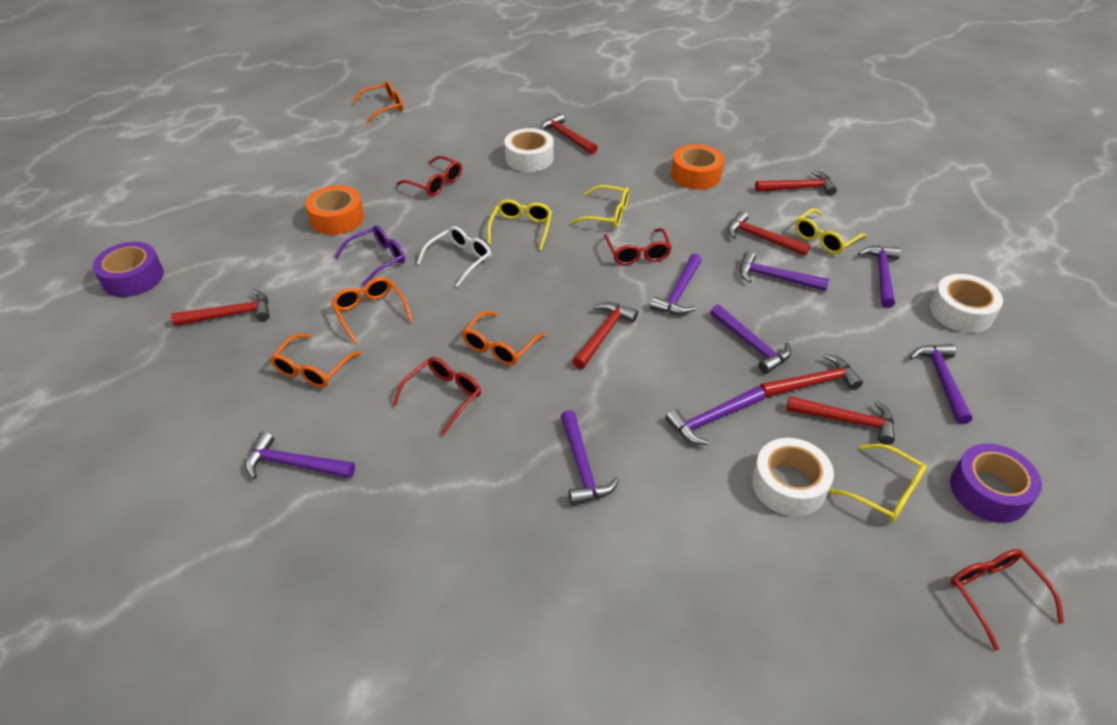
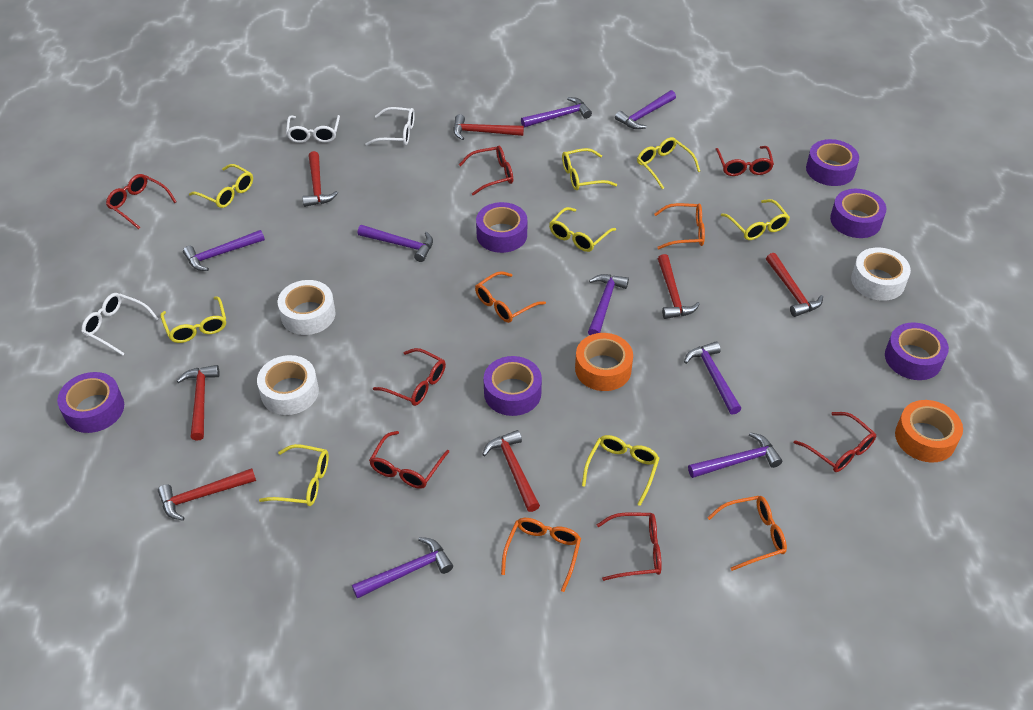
purple glasses: [335,225,405,286] = 1 -> none = 0
purple tape: [93,242,164,297] [950,444,1042,523] = 2 -> [57,372,124,433] [476,202,527,253] [484,356,542,416] [806,139,859,186] [830,189,886,238] [885,322,949,380] = 6
red glasses: [392,357,481,436] [396,156,462,196] [604,228,672,265] [950,549,1064,651] = 4 -> [106,174,177,229] [369,431,449,489] [373,348,446,406] [459,146,513,196] [597,512,662,581] [715,146,774,176] [794,412,877,472] = 7
white glasses: [417,226,491,287] = 1 -> [81,293,159,356] [286,115,340,143] [366,107,415,146] = 3
yellow glasses: [487,199,552,250] [571,185,629,228] [795,209,867,254] [829,443,927,522] = 4 -> [161,296,226,343] [189,164,253,208] [259,444,329,506] [549,207,616,252] [562,148,617,190] [582,435,660,506] [637,137,700,189] [721,199,790,240] = 8

